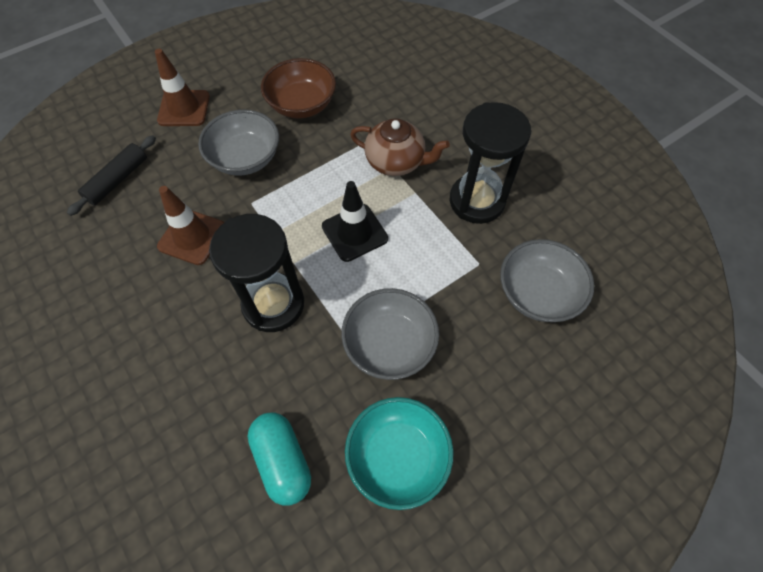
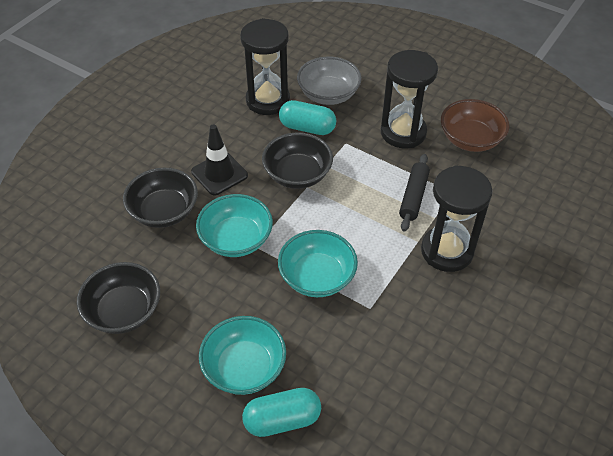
black bowl: none = 0 -> [77,262,160,334] [123,168,198,228] [262,132,333,189] = 3
black hourglass: [209,214,304,332] [450,102,531,224] = 2 -> [240,18,290,115] [381,50,438,148] [421,165,493,272] = 3
brown teapot: [350,118,450,176] = 1 -> none = 0
brown traffic cone: [155,49,210,126] [157,186,224,265] = 2 -> none = 0
grey bowl: [198,110,279,176] [341,288,439,380] [500,239,594,322] = 3 -> [297,56,361,105] = 1
turquoise bowl: [345,397,454,510] = 1 -> [196,194,273,257] [199,316,286,395] [278,230,358,297] = 3
turquoise capsule: [248,413,311,506] = 1 -> [242,388,321,437] [279,100,336,135] = 2

